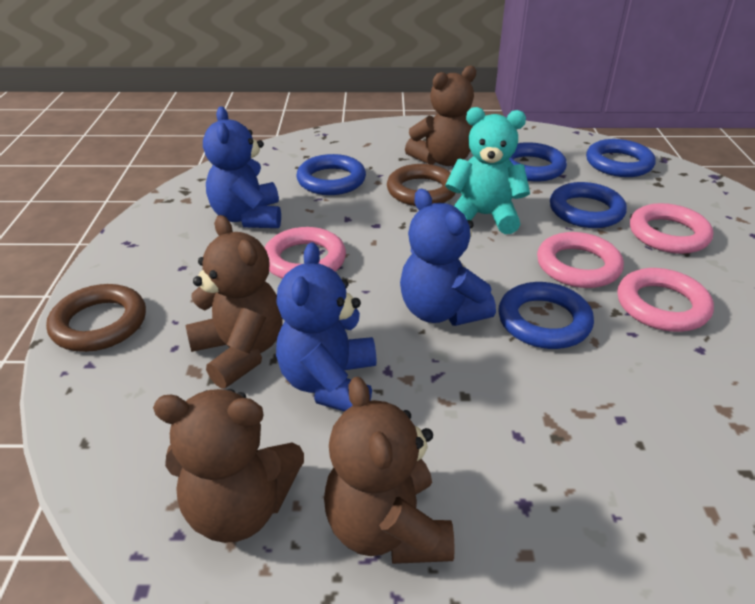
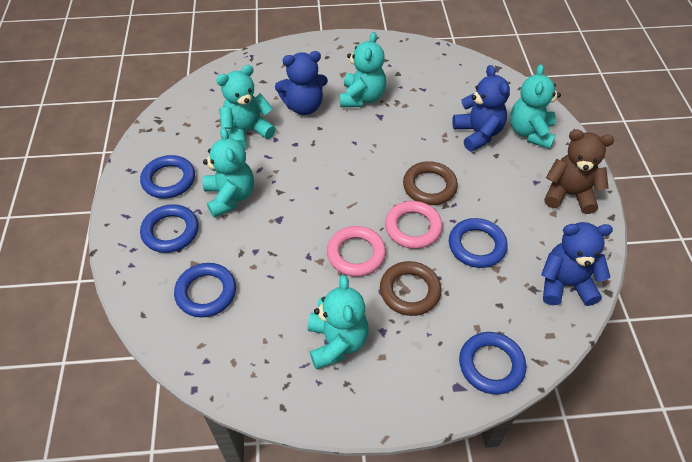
brown teddy bear: [153,389,304,543] [186,215,283,389] [324,377,455,564] [405,66,476,166] = 4 -> [544,130,614,214] = 1
pink ring: [264,227,346,279] [537,232,624,288] [617,268,714,332] [630,203,713,254] = 4 -> [327,226,386,277] [385,201,442,249] = 2
turquoise teddy bear: [445,107,530,234] = 1 -> [203,127,254,218] [216,65,276,148] [308,275,368,369] [340,32,386,107] [510,64,561,149] = 5

